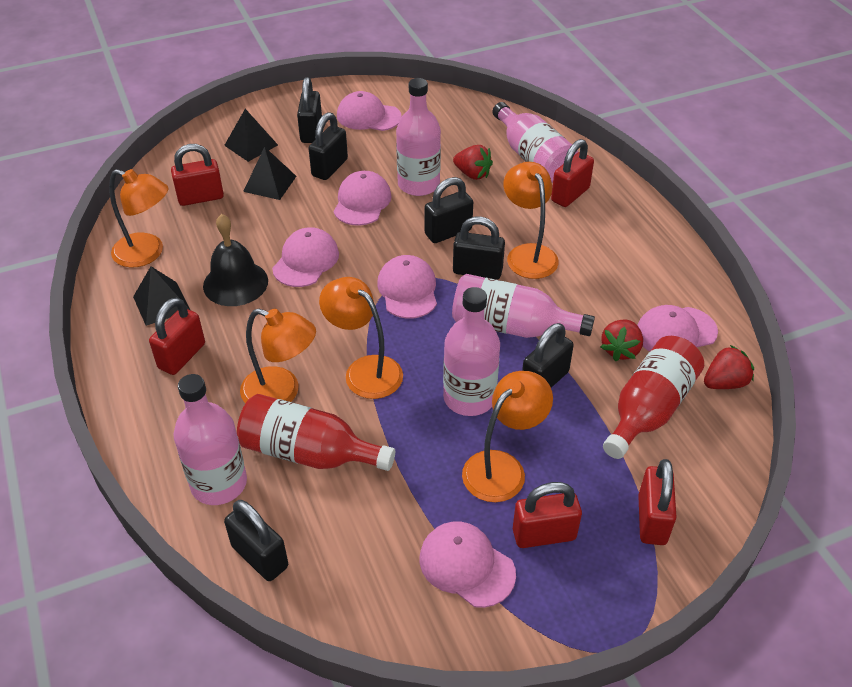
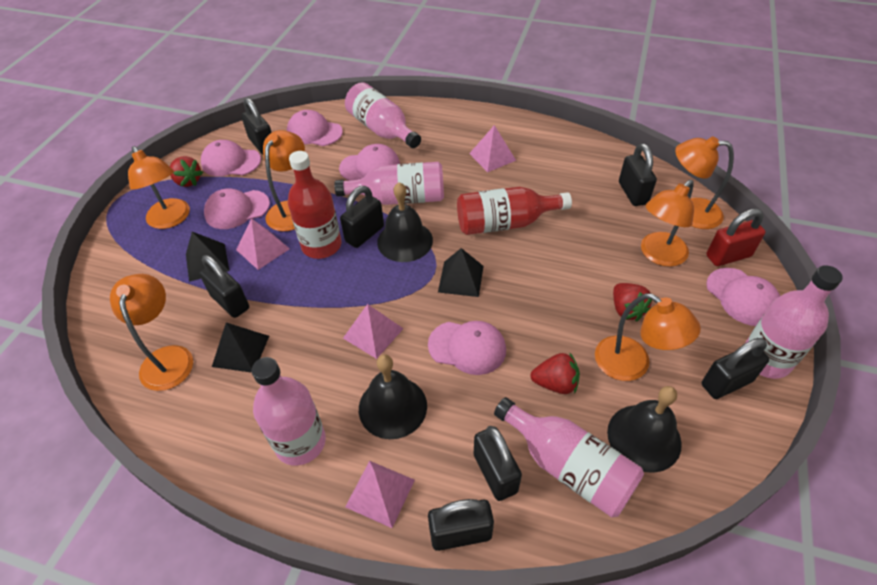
black bell: [203,214,268,306] = 1 -> [359,354,427,439] [377,182,433,262] [607,386,682,473] = 3
black padlock: [224,500,288,581] [297,77,322,143] [308,112,348,180] [425,177,473,243] [453,216,505,280] [522,323,574,388] = 6 -> [199,255,249,318] [241,98,272,155] [340,186,384,248] [428,499,494,551] [474,426,522,501] [619,143,657,206] [702,338,769,399] = 7
orange lamp: [109,169,169,268] [240,309,316,403] [319,277,403,399] [462,371,553,502] [503,162,559,279] = 5 -> [110,274,193,391] [128,146,190,229] [263,130,305,232] [595,293,701,381] [641,180,694,267] [675,136,734,229] = 6
pink pyramid: none = 0 -> [236,218,290,270] [343,304,403,359] [345,461,415,528] [469,125,516,172] = 4
red padlock: [149,298,205,375] [171,144,224,206] [513,482,582,548] [551,139,594,207] [638,459,677,545] = 5 -> [706,209,766,266] = 1

